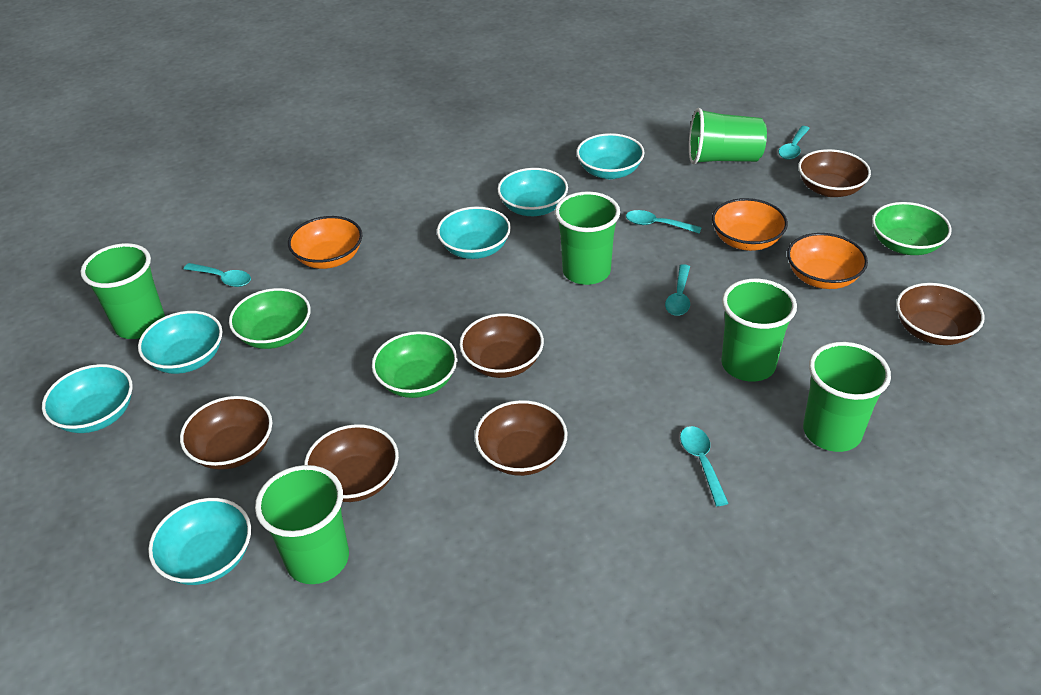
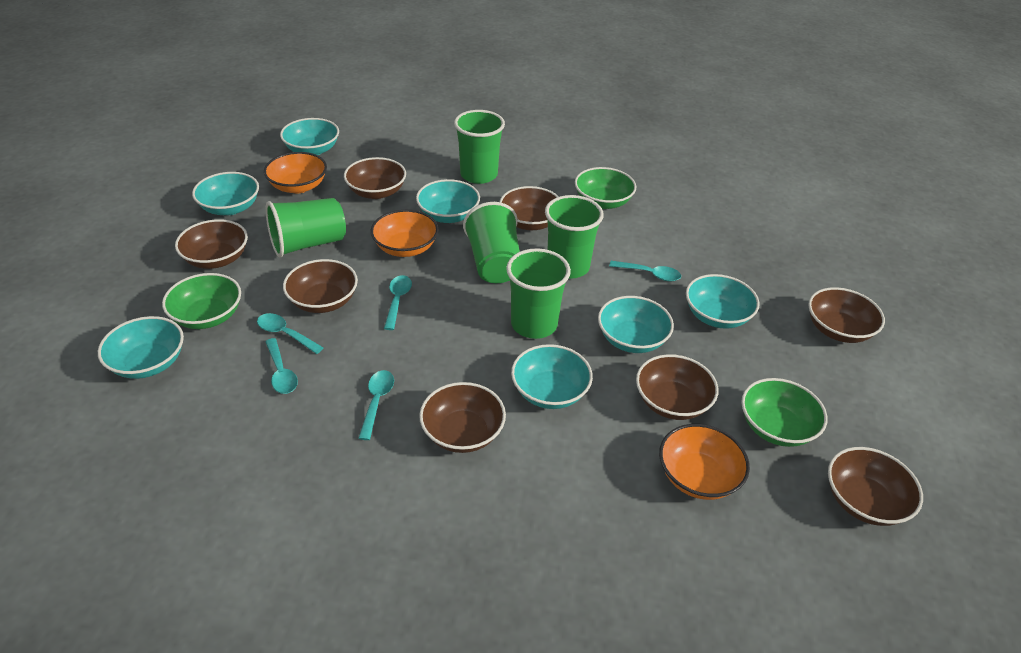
brown bowl: [180,396,272,470] [304,424,399,502] [459,313,544,378] [475,400,567,476] [798,149,871,197] [896,283,984,345] = 6 -> [175,219,248,269] [283,259,358,313] [344,157,406,199] [419,382,506,453] [500,186,559,230] [636,354,718,420] [808,287,885,343] [828,447,923,526] = 8
green cup: [80,243,165,339] [255,465,349,584] [555,191,620,285] [689,108,767,165] [721,279,797,382] [803,342,891,452] = 6 -> [266,198,346,258] [454,110,505,184] [463,202,520,283] [506,248,571,339] [545,195,604,279] = 5
turquoise bowl: [42,364,133,433] [138,311,223,374] [148,498,251,585] [437,207,511,259] [497,168,568,216] [576,133,645,179] = 6 -> [98,316,184,379] [192,172,259,215] [280,118,339,155] [416,179,480,223] [511,344,593,409] [598,296,674,353] [686,274,759,329] = 7

